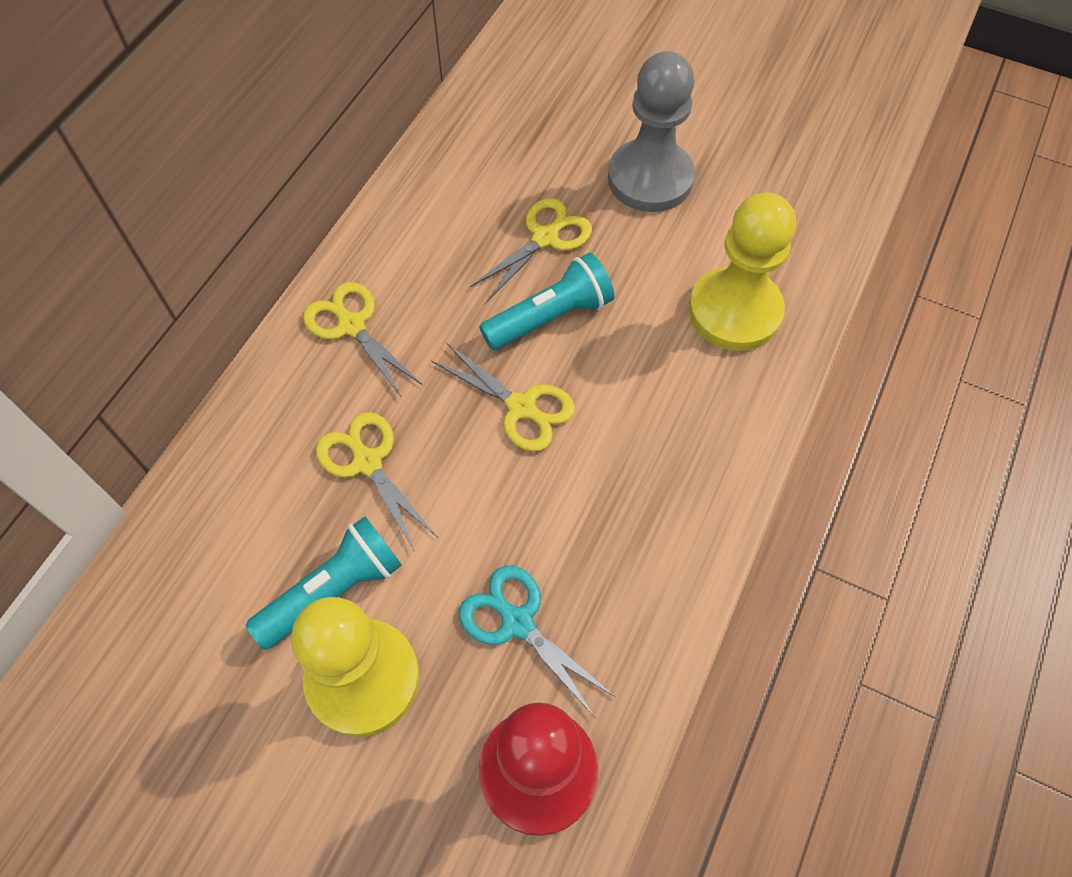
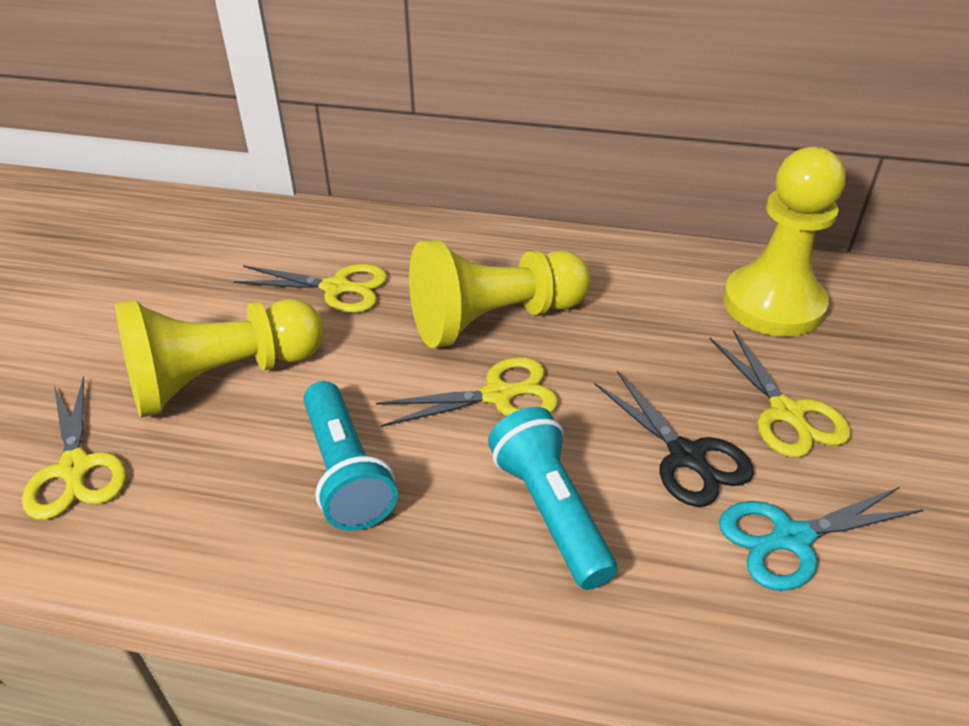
black scissors: none = 0 -> [594,371,754,507] = 1
grey pawn: [608,51,695,212] = 1 -> none = 0
red pawn: [479,702,599,836] = 1 -> none = 0
yellow pawn: [291,597,420,737] [689,192,796,351] = 2 -> [115,299,324,418] [409,240,591,348] [723,147,846,337] = 3

